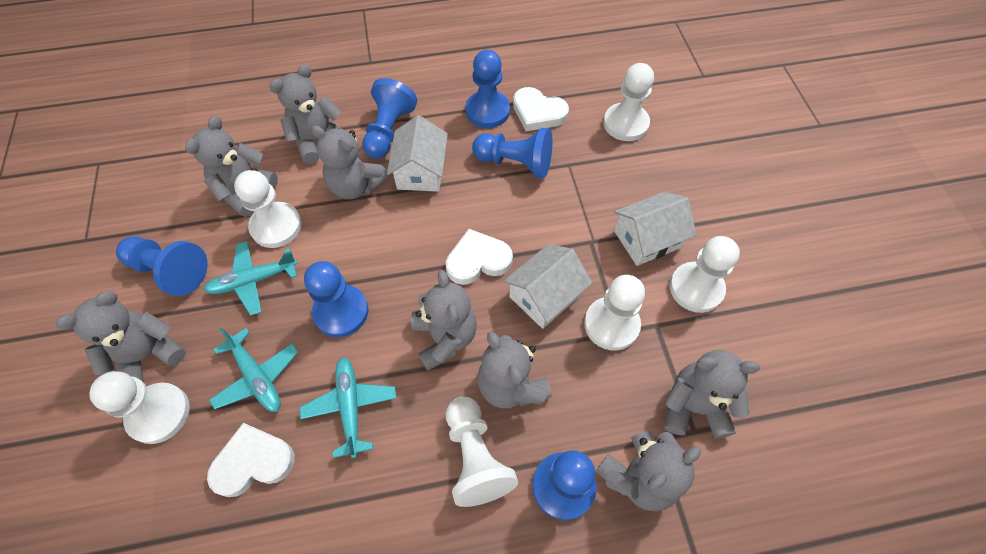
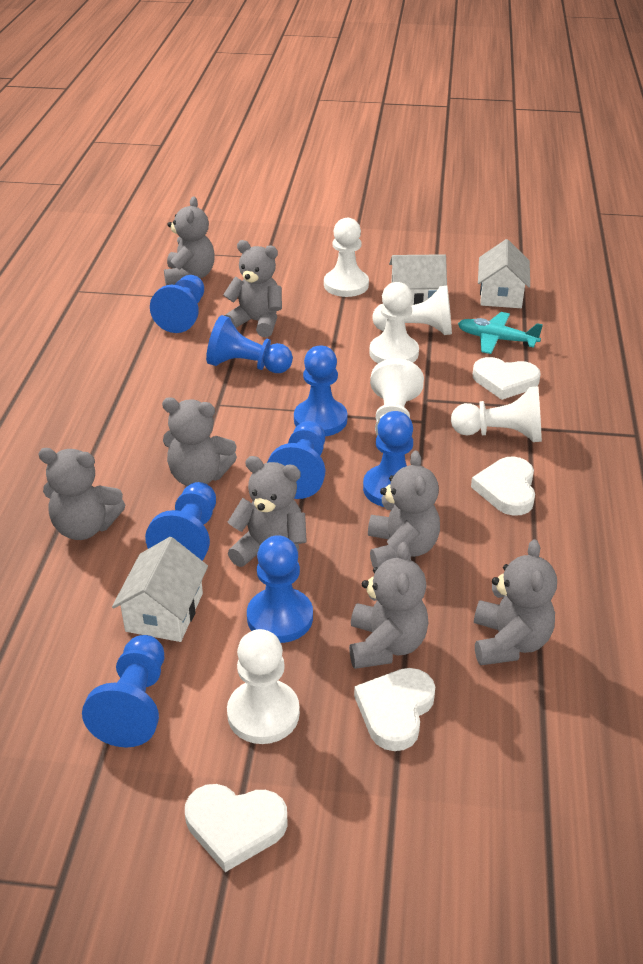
blue pawn: [116,237,208,296] [304,261,369,337] [362,78,417,159] [465,50,510,128] [472,128,552,178] [532,451,597,520] = 6 -> [82,635,164,748] [145,482,216,560] [150,275,204,333] [206,315,293,373] [247,535,313,643] [267,421,325,499] [294,345,348,436] [363,411,413,507] = 8
turquoise plane: [204,241,298,316] [209,328,298,412] [299,357,397,458] = 3 -> [458,312,543,354] = 1
white heart: [207,423,295,497] [446,229,513,285] [513,87,569,131] = 3 -> [185,784,288,872] [354,668,435,751] [471,456,535,516] [472,357,541,400] = 4

